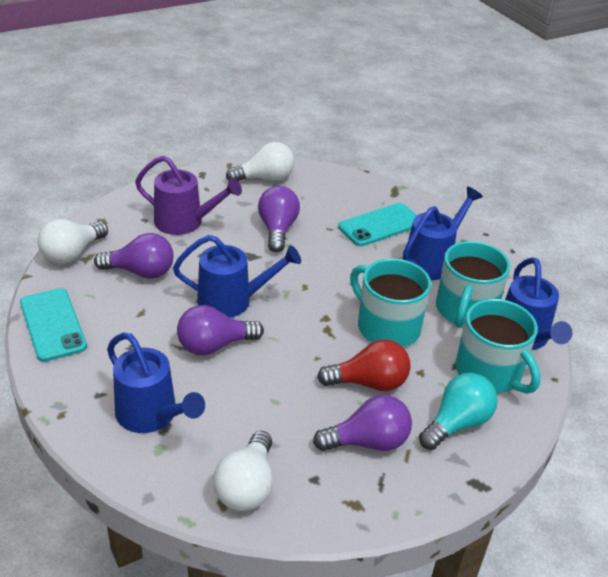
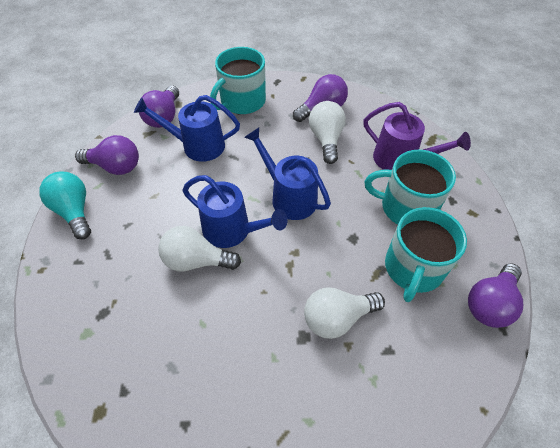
blue watering can: [107,332,205,433] [173,235,301,318] [403,187,483,280] [505,257,573,350] = 4 -> [134,95,240,162] [183,175,287,248] [244,128,331,220] = 3
red light bulb: [317,339,411,391] = 1 -> none = 0
turquoise phone: [20,288,87,362] [338,203,417,246] = 2 -> none = 0

